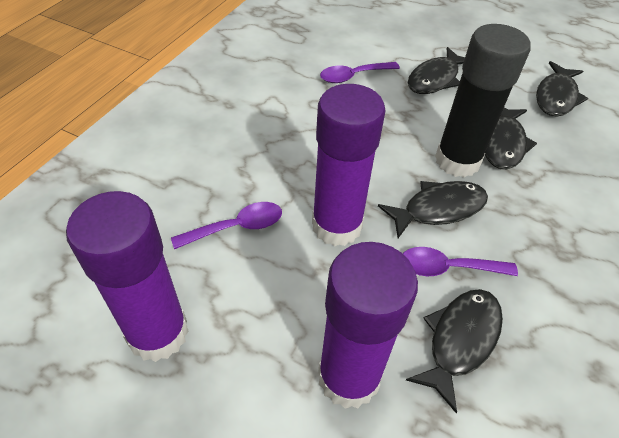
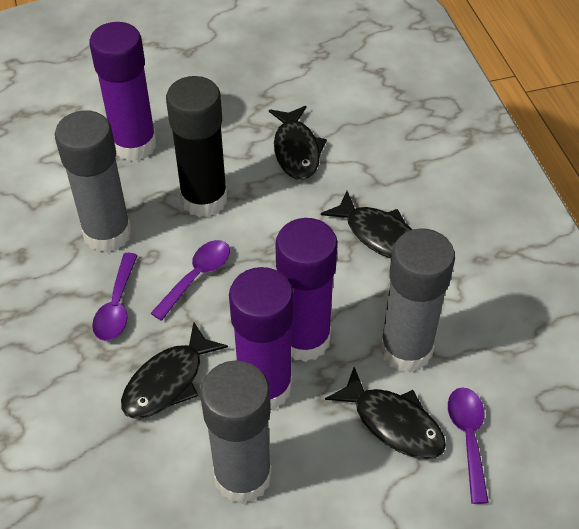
black fish: [378,181,488,238] [406,289,503,413] [408,47,465,94] [485,108,537,169] [536,61,588,117] = 5 -> [121,322,228,419] [269,106,327,180] [321,191,413,258] [325,367,446,459] = 4
grey glue stick: none = 0 -> [55,110,132,253] [200,360,272,504] [380,228,455,372] = 3

